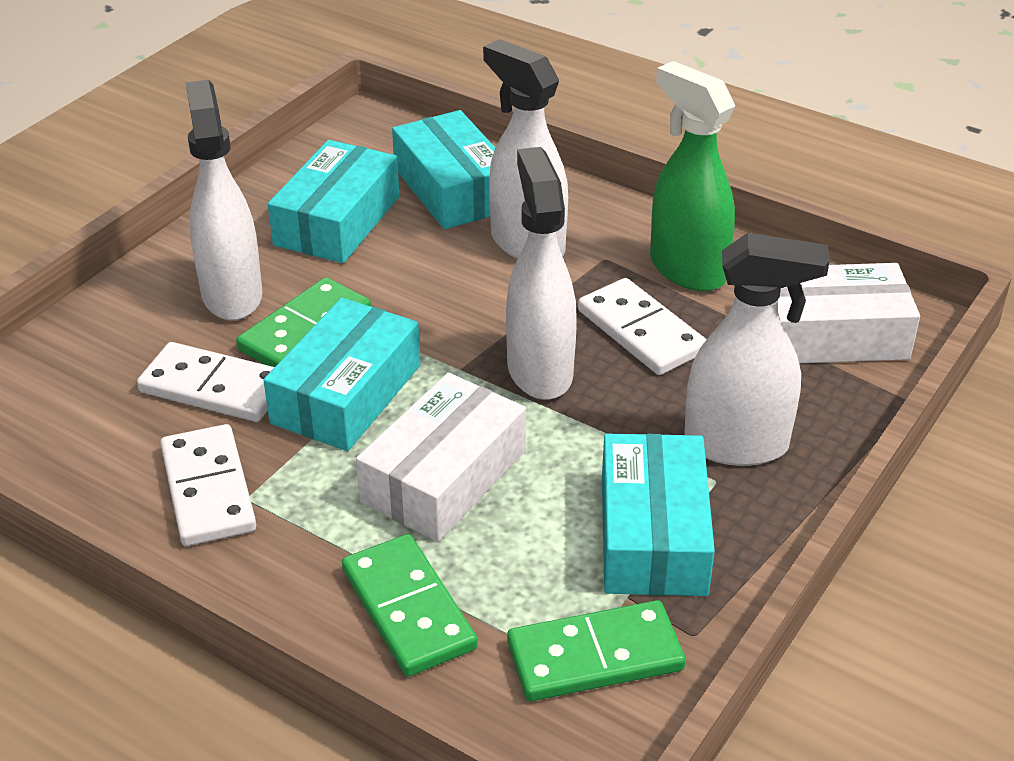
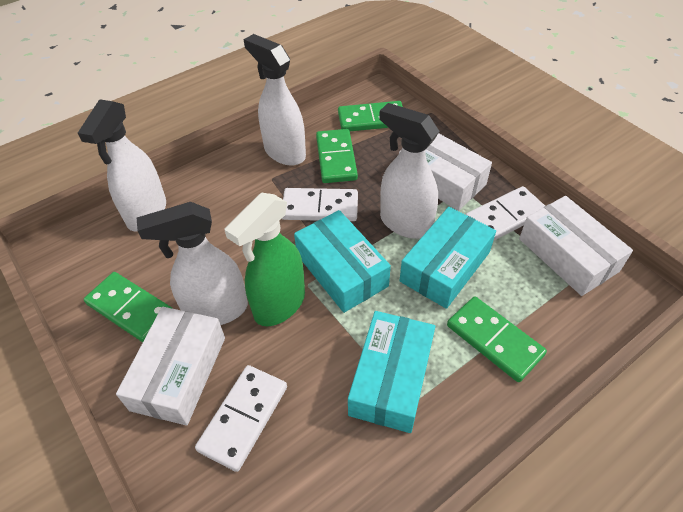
green domino: [236,277,371,367] [342,534,478,677] [507,600,686,701] = 3 -> [84,272,173,342] [316,129,358,183] [338,101,403,131] [447,296,547,382] = 4
turquoise box: [264,298,420,451] [268,140,399,263] [392,110,495,229] [602,434,715,596] = 4 -> [294,210,391,313] [348,311,436,433] [400,207,496,309] = 3
white box: [356,373,526,542] [777,263,920,363] = 2 -> [116,307,225,426] [399,133,492,211] [519,196,633,296] = 3

